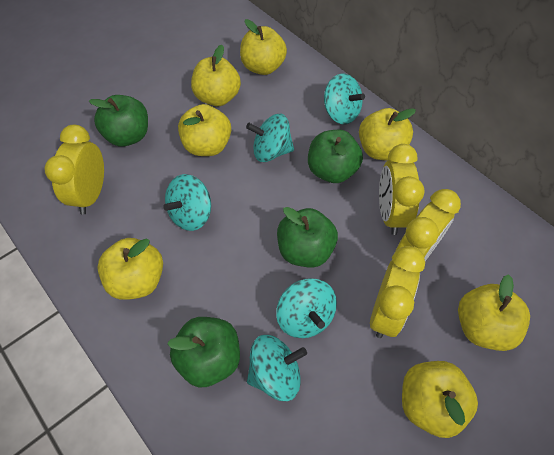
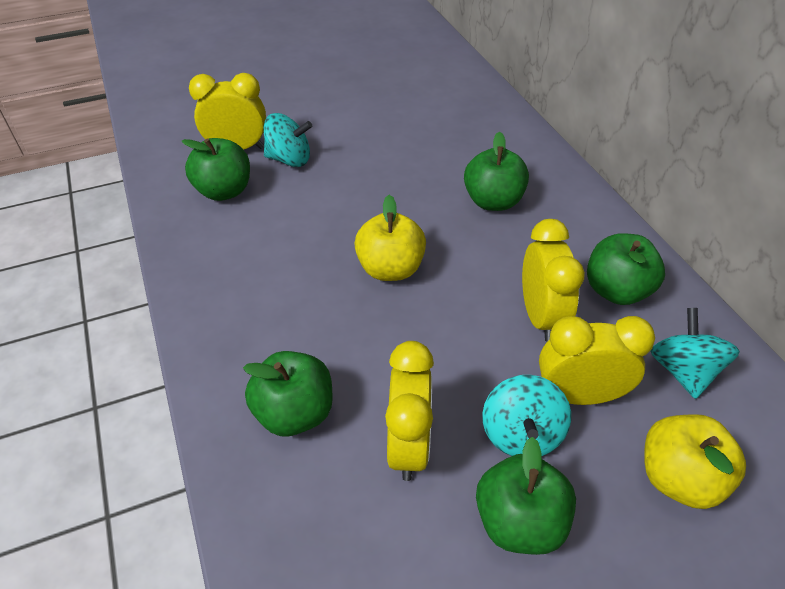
green apple: [89,95,148,146] [167,317,240,388] [277,207,338,268] [308,130,363,183] = 4 -> [182,138,250,201] [243,351,333,436] [464,132,529,211] [476,437,576,555] [587,233,665,305] = 5
turquoise spinning top: [163,174,211,231] [246,114,294,162] [247,335,307,401] [276,278,337,338] [324,73,365,124] = 5 -> [264,113,312,167] [482,375,571,456] [650,308,740,399] = 3
yellow apple: [97,238,163,300] [178,104,231,156] [191,45,241,106] [240,19,287,75] [359,108,416,160] [402,361,478,438] [458,274,530,351] = 7 -> [354,195,426,281] [644,414,746,509] = 2

